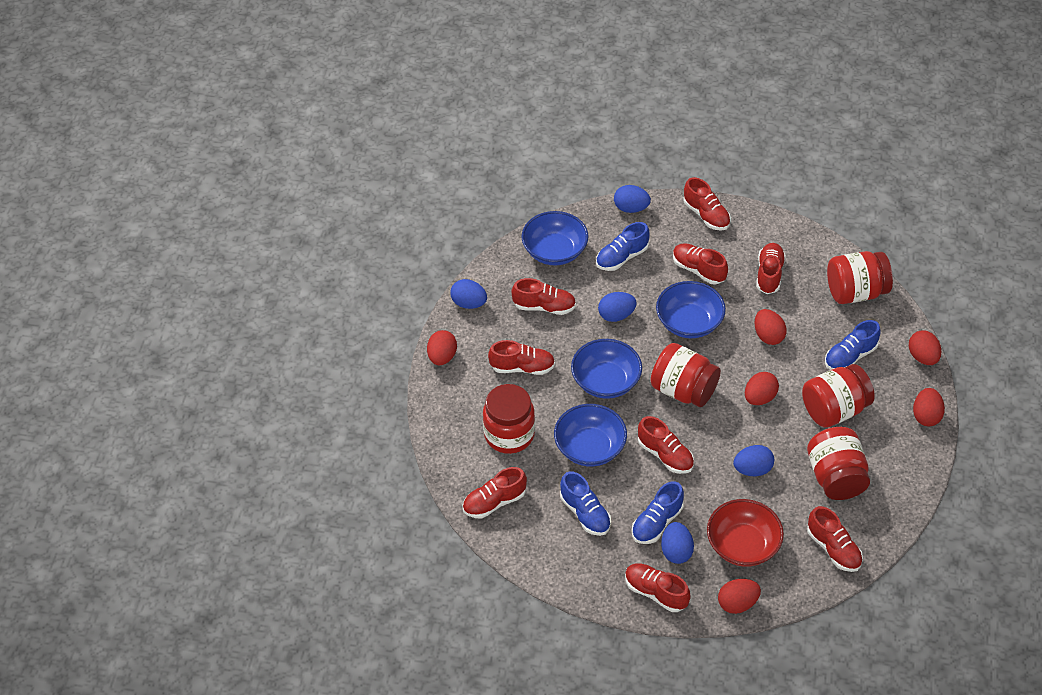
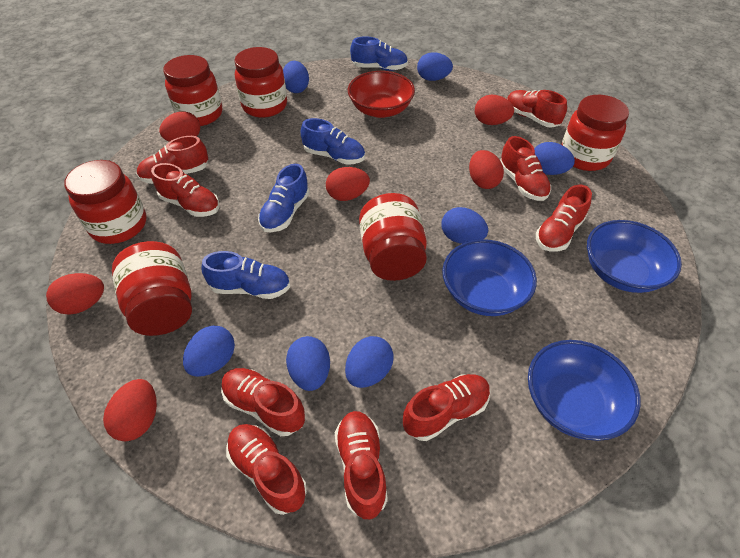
blue bowl: [522,211,588,265] [554,404,627,467] [571,339,642,399] [656,281,726,338] = 4 -> [442,239,537,316] [528,340,641,441] [587,220,682,293] = 3
blue egg: [450,279,487,309] [598,292,637,322] [614,185,651,213] [661,522,694,564] [733,445,774,476] = 5 -> [183,326,235,377] [283,61,309,93] [286,336,330,391] [345,336,394,388] [417,52,453,81] [442,207,488,244] [534,142,575,175] = 7
red jar: [483,384,535,454] [651,343,721,407] [802,364,875,428] [807,427,870,500] [827,251,893,304] = 5 -> [64,160,147,244] [112,241,192,336] [163,55,222,126] [234,47,287,118] [359,193,427,281] [561,95,629,171] = 6

